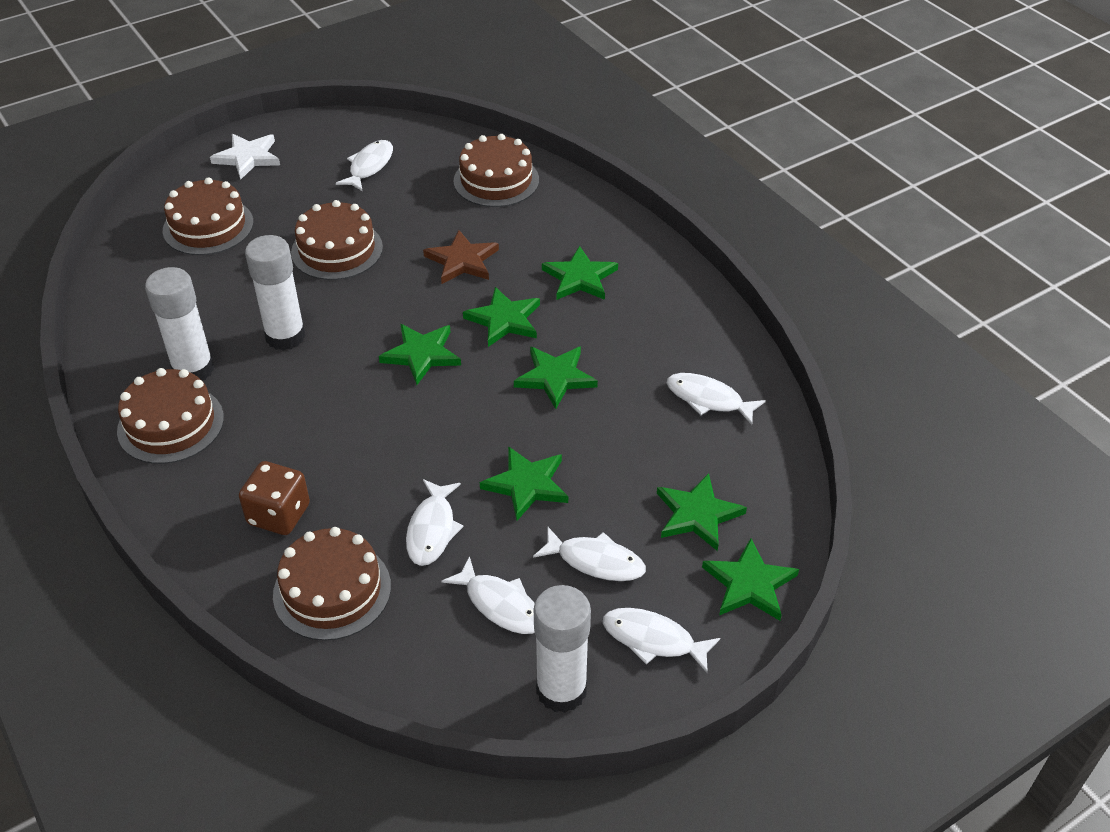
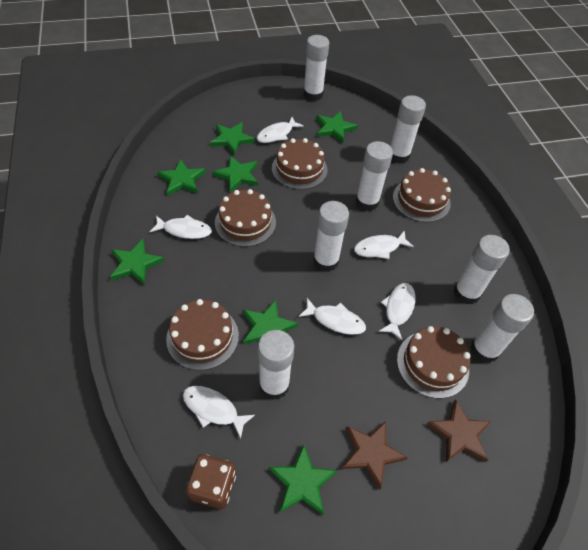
brown star: [423,230,499,284] = 1 -> [342,421,408,489] [427,399,491,462] = 2
white glue stick: [145,267,214,381] [245,235,306,351] [534,585,591,713] = 3 -> [258,330,294,400] [303,35,329,101] [313,201,349,272] [355,141,393,211] [390,95,426,163] [453,235,510,304] [470,294,534,363] = 7
white star: [210,134,280,180] = 1 -> none = 0

